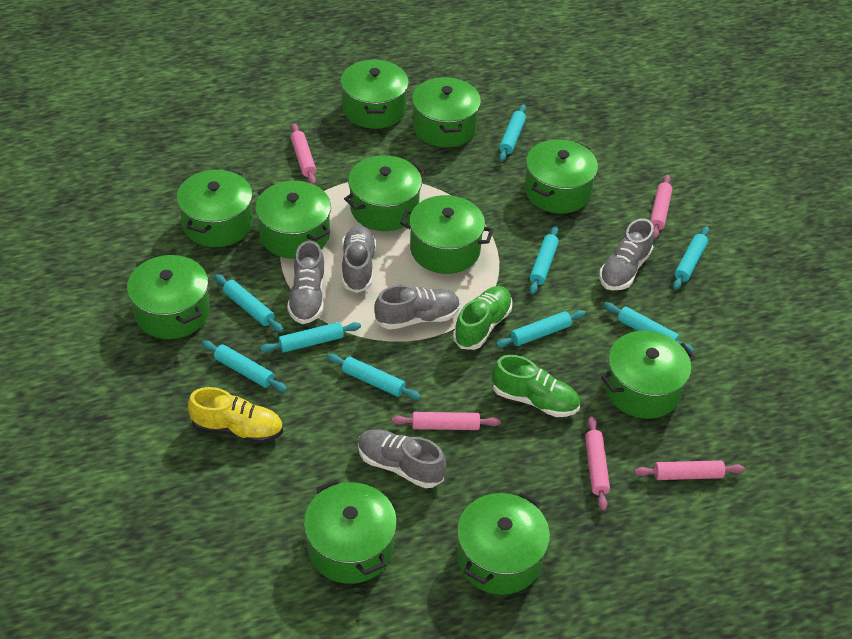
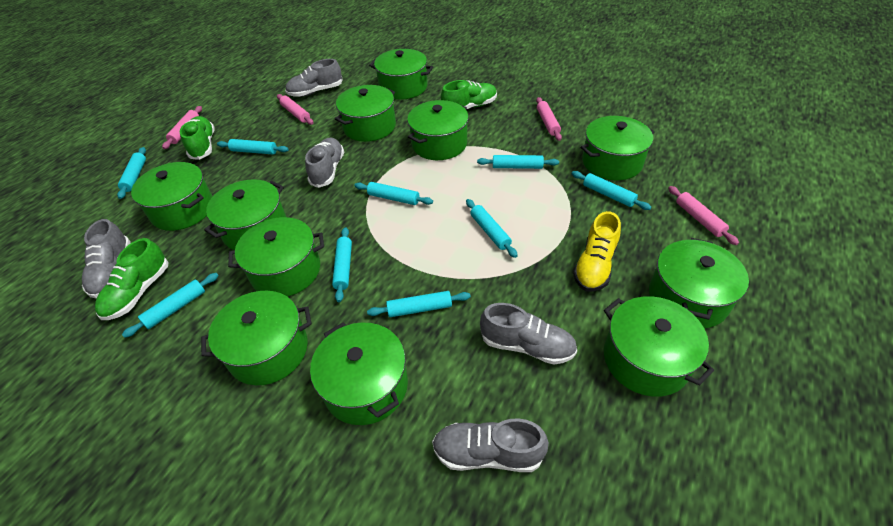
green shoe: [453,286,512,350] [492,355,580,417] = 2 -> [95,238,169,320] [180,116,215,160] [441,80,497,109] = 3
pink rolling pin: [291,124,316,185] [392,412,501,430] [585,416,610,511] [634,460,745,480] [650,175,672,239] = 5 -> [162,106,202,149] [277,94,313,125] [536,97,562,141] [668,186,739,245] = 4

